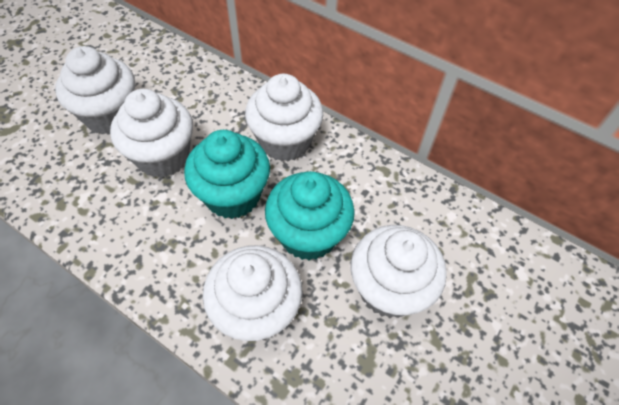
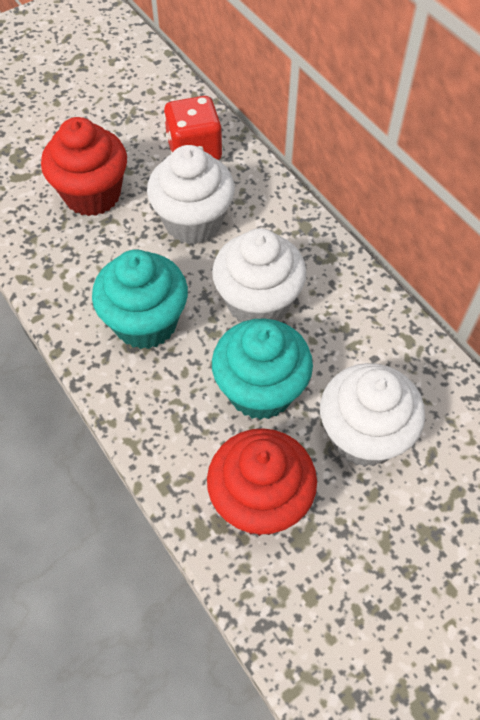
red cupcake: none = 0 -> [41,117,127,216] [207,428,317,536] = 2
red dice: none = 0 -> [164,96,223,160] = 1
white cupcake: [55,46,135,135] [110,89,193,178] [203,245,303,341] [245,74,323,161] [351,225,447,318] = 5 -> [147,145,235,244] [212,228,307,322] [320,363,425,467] = 3

